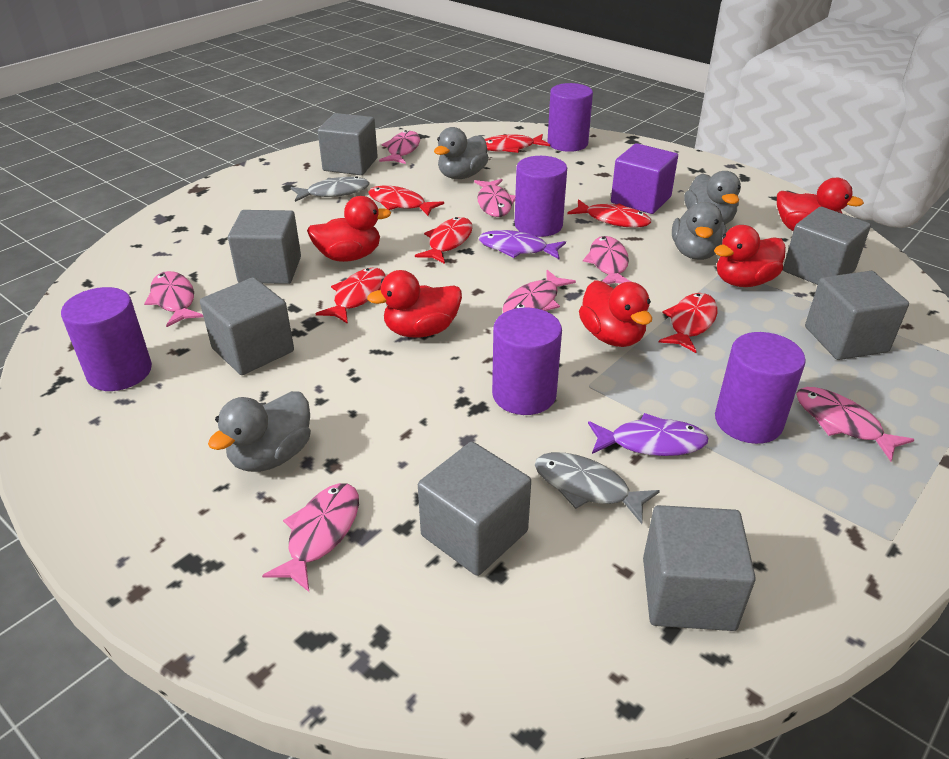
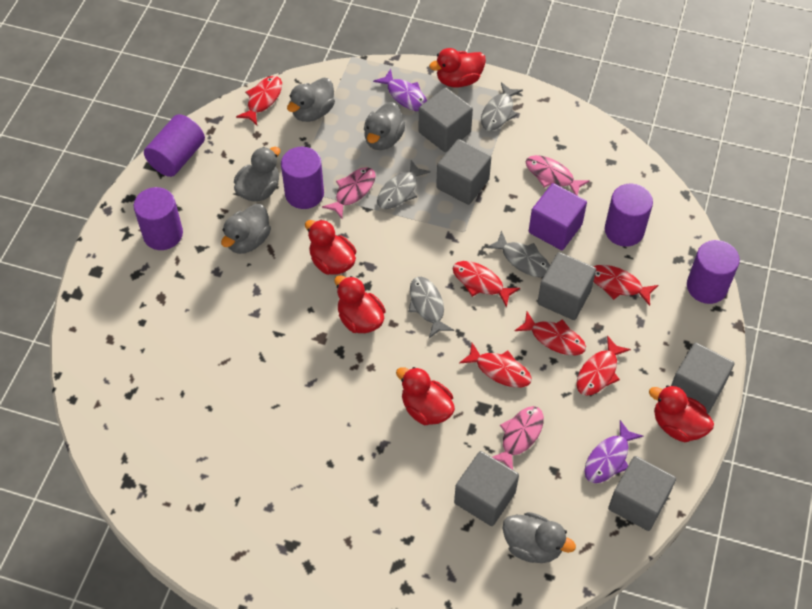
grey cube: [200,277,294,375] [228,210,301,284] [318,113,378,175] [418,442,531,576] [643,505,756,631] [783,207,871,285] [805,271,909,360] = 7 -> [419,87,473,152] [436,139,491,205] [454,451,519,526] [537,252,596,320] [608,456,676,531] [671,343,734,414] = 6
grey duck: [208,391,311,472] [434,127,489,179] [672,202,727,260] [684,171,741,224] = 4 -> [221,204,271,254] [234,147,280,201] [287,77,335,122] [364,102,406,150] [503,512,576,563] = 5
grey fish: [291,177,370,202] [535,452,660,524] = 2 -> [377,160,431,209] [409,277,454,338] [481,82,523,131] [486,231,550,277] = 4
pink fish: [144,271,203,327] [262,483,359,592] [379,130,420,164] [474,179,515,217] [502,270,576,313] [583,236,631,284] [796,387,915,461] = 7 -> [322,167,376,219] [493,406,544,470] [526,155,590,196] = 3

